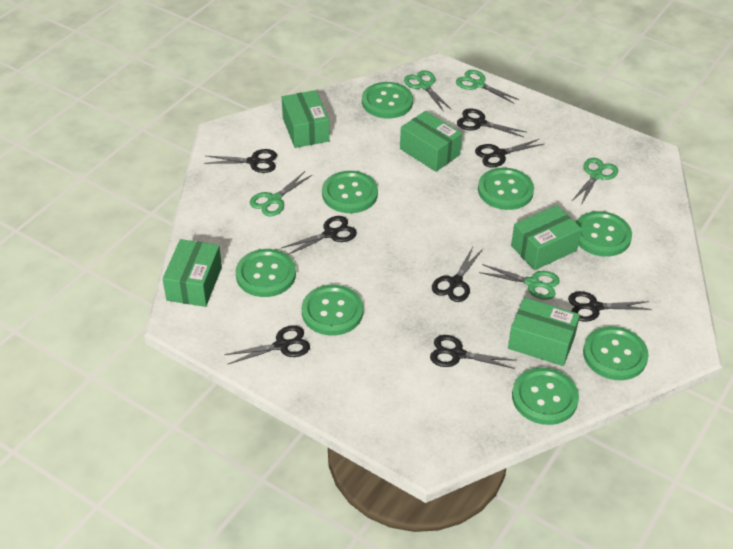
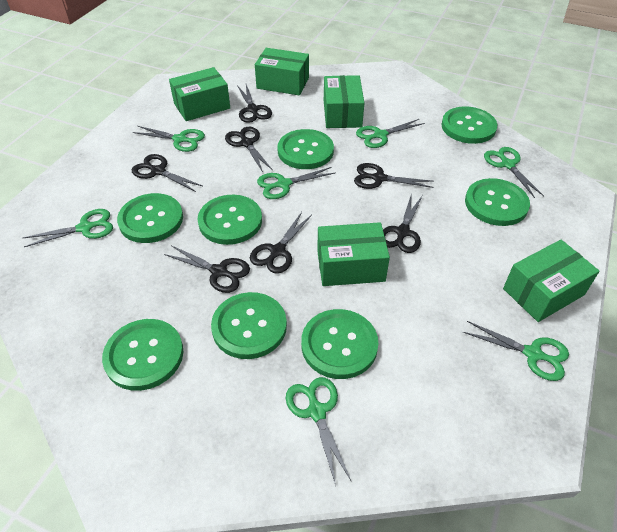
black scissors: [204,149,277,173] [224,325,310,364] [281,216,357,255] [430,335,516,369] [432,247,483,302] [457,108,526,137] [475,139,544,167] [568,291,651,322] = 8 -> [132,154,202,192] [164,245,250,293] [225,127,272,172] [237,85,272,123] [250,212,312,274] [354,163,434,189] [383,193,423,253] = 7
green scissors: [250,171,312,216] [404,70,452,112] [456,70,519,103] [479,264,560,300] [571,158,618,205] = 5 -> [23,209,113,247] [133,126,205,152] [257,167,335,199] [286,377,352,486] [356,119,425,148] [463,321,569,381] [484,147,544,198] = 7

